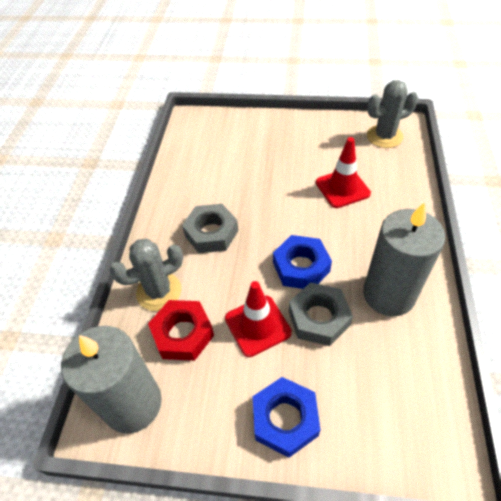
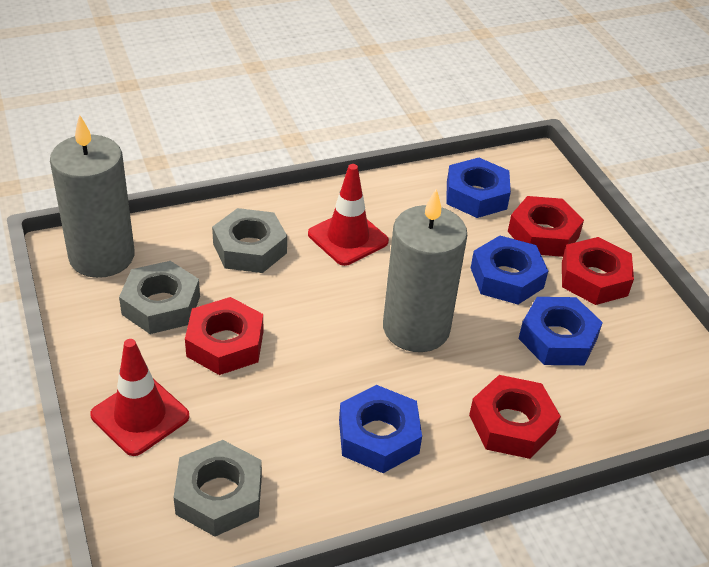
blue nut: [253,377,320,458] [273,235,332,289] = 2 -> [339,385,422,473] [447,158,511,218] [471,236,548,304] [518,297,603,365] = 4
grey cactus: [109,239,183,311] [367,80,418,148] = 2 -> none = 0
grey nut: [182,204,238,253] [289,282,353,346] = 2 -> [119,261,200,334] [173,440,262,537] [212,208,287,273] = 3
red nut: [148,300,214,361] = 1 -> [185,297,263,375] [469,375,561,459] [508,196,584,257] [562,237,634,305] = 4

